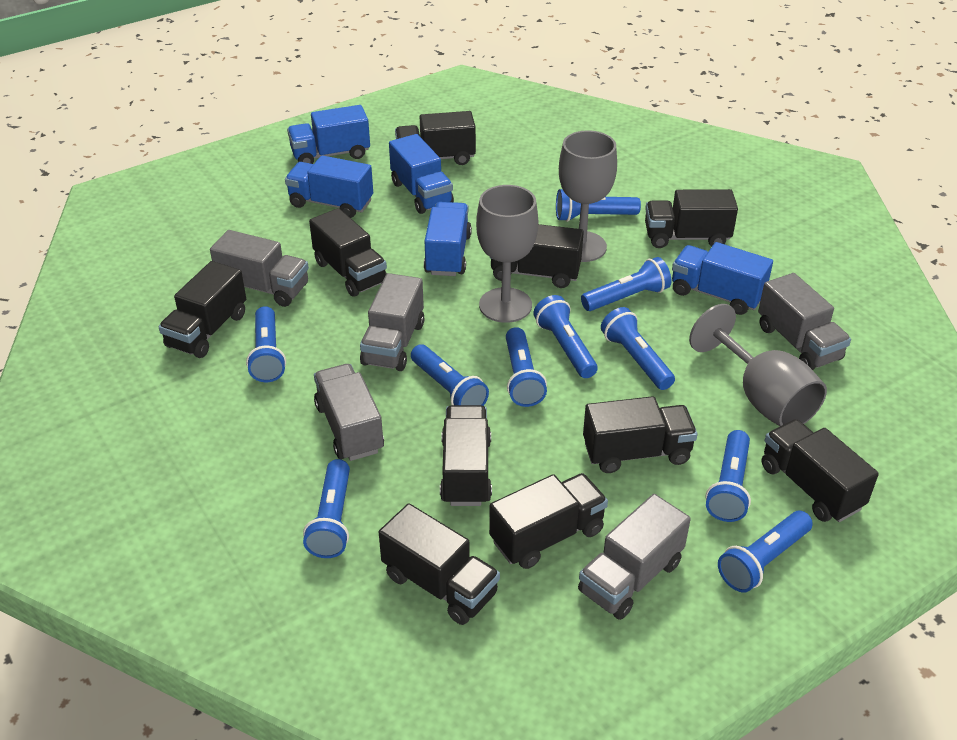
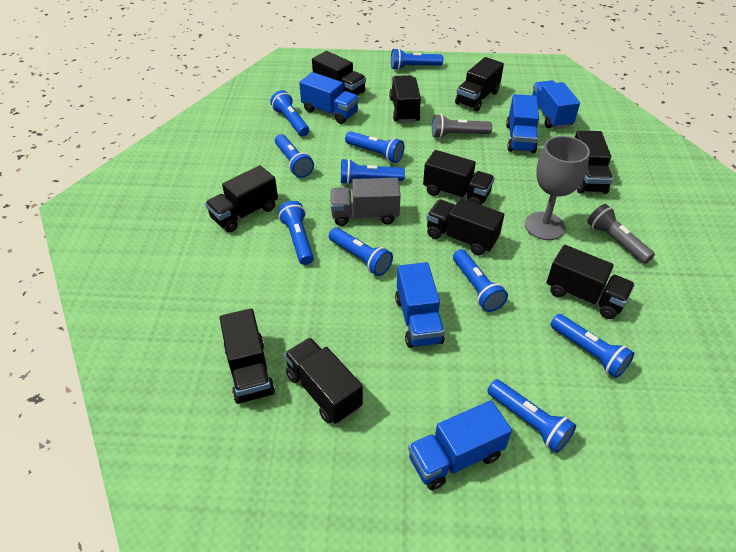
grey flashlight: none = 0 -> [432,114,492,138] [587,204,655,264] = 2
grey goblet: [476,185,539,323] [559,130,617,262] [689,304,827,426] = 3 -> [525,136,590,240] = 1
grey truck: [210,230,309,307] [314,364,384,461] [360,273,424,371] [578,494,691,620] [758,273,851,370] = 5 -> [331,178,401,226] = 1

